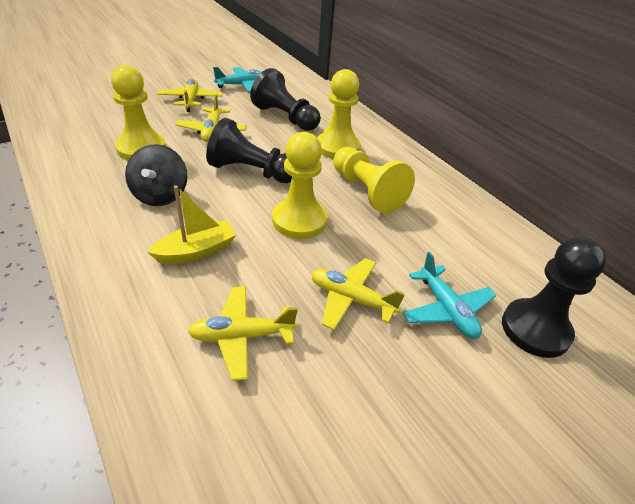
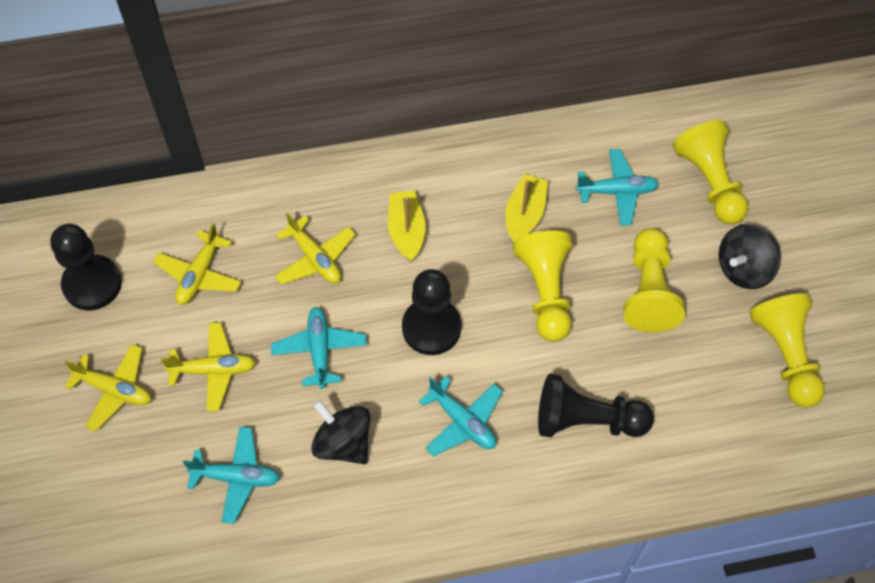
black spinning top: [125,144,187,206] = 1 -> [311,400,370,464] [718,224,781,289] = 2
turquoise plane: [213,67,262,92] [403,252,497,339] = 2 -> [183,427,280,524] [271,307,367,389] [419,376,503,456] [576,149,659,226] = 4
yellow boat: [148,186,236,264] = 1 -> [388,191,426,262] [506,174,548,242] = 2

